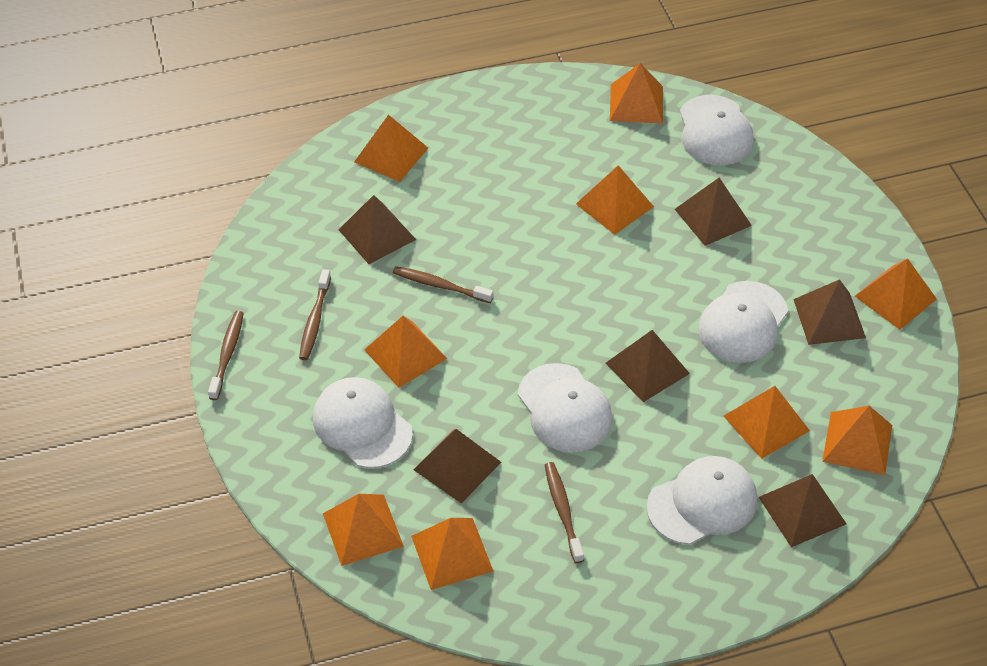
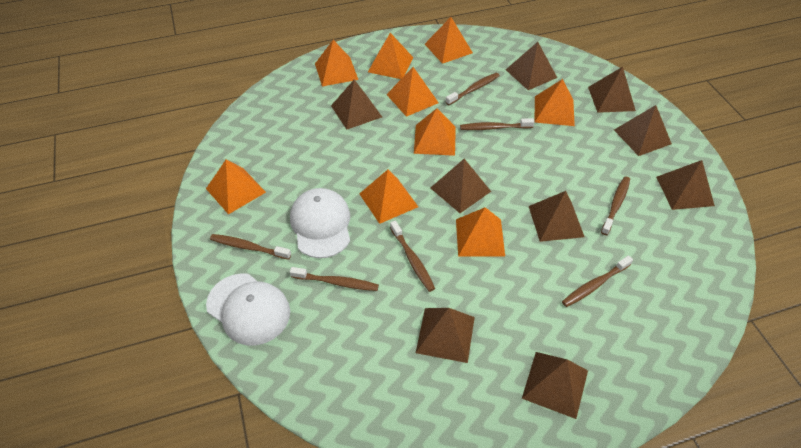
brown pyramid: [339,195,416,264] [413,429,501,504] [606,330,690,402] [675,178,752,246] [759,474,846,547] [793,279,866,345] = 6 -> [331,80,382,129] [416,308,475,363] [431,159,491,213] [506,42,557,90] [522,352,588,419] [529,191,585,242] [588,67,636,113] [614,105,672,156] [656,160,715,210] = 9
brown toothbrush: [208,311,244,400] [299,269,331,360] [393,266,493,303] [545,462,584,563] = 4 -> [210,234,291,260] [290,267,379,291] [390,220,435,292] [446,73,500,105] [460,118,535,130] [562,255,633,307] [601,176,630,235] = 7
white cap: [313,377,413,468] [518,363,613,452] [647,456,757,545] [680,95,754,165] [698,281,788,363] = 5 -> [206,273,290,345] [290,188,350,258] = 2

